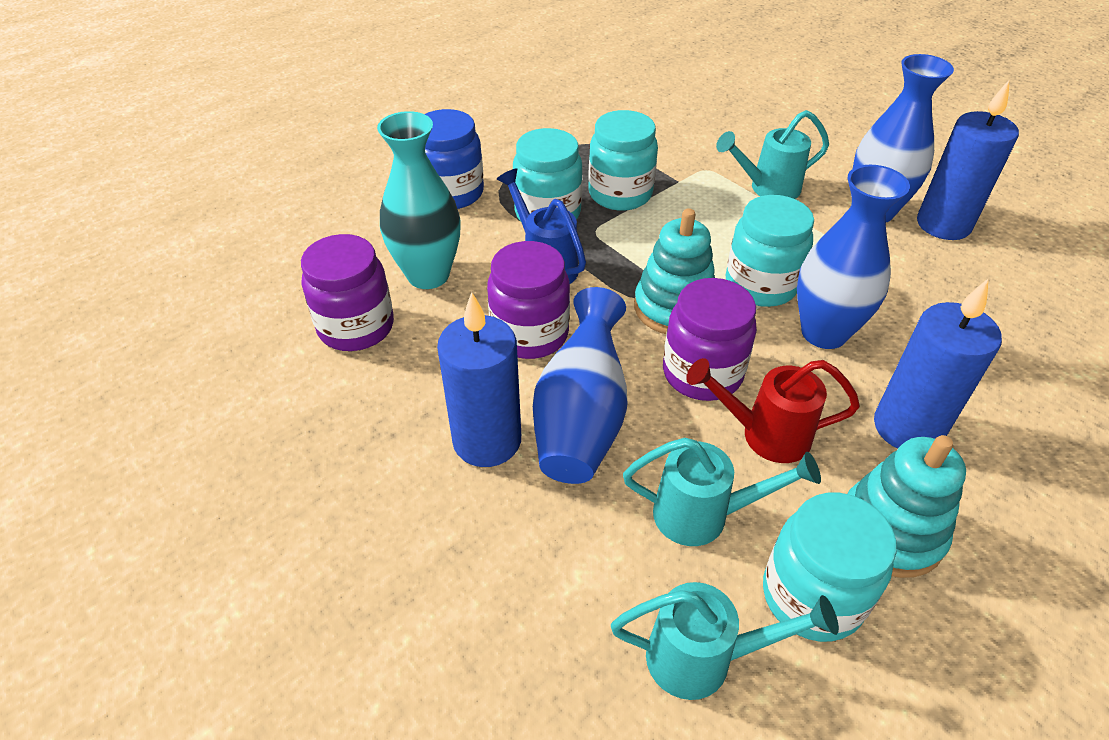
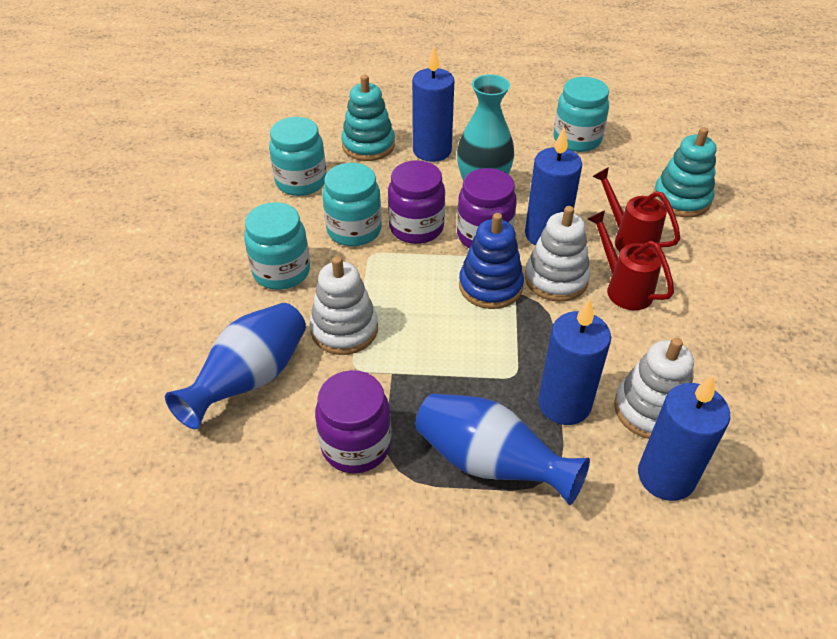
blue candle: [437,292,521,467] [874,279,1002,449] [917,79,1019,240] = 3 -> [412,47,454,162] [525,128,582,246] [538,298,611,425] [638,375,730,501] = 4
blue jar: [425,109,484,209] = 1 -> none = 0
blue stacking toy: none = 0 -> [459,213,524,309] = 1
blue vase: [533,287,627,484] [797,165,910,349] [853,54,954,222] = 3 -> [165,303,306,429] [415,393,590,505] = 2
blue watering can: [497,168,586,284] = 1 -> none = 0
red watering can: [686,358,860,463] = 1 -> [588,210,674,310] [592,167,680,252] = 2
turquoise watering can: [611,582,839,700] [623,438,821,546] [716,110,829,199] = 3 -> none = 0
white stacking toy: none = 0 -> [310,256,378,355] [525,206,590,302] [614,338,694,439] = 3

